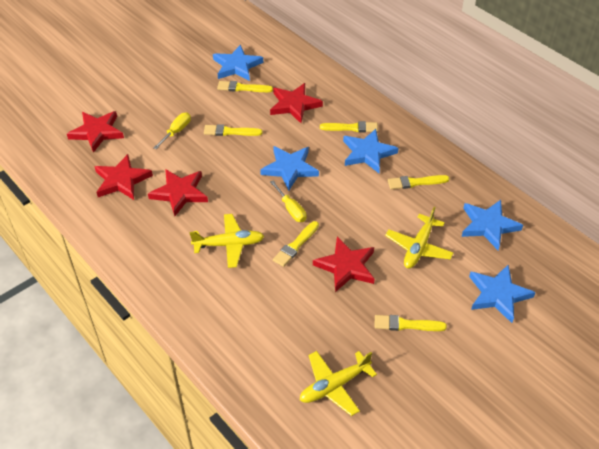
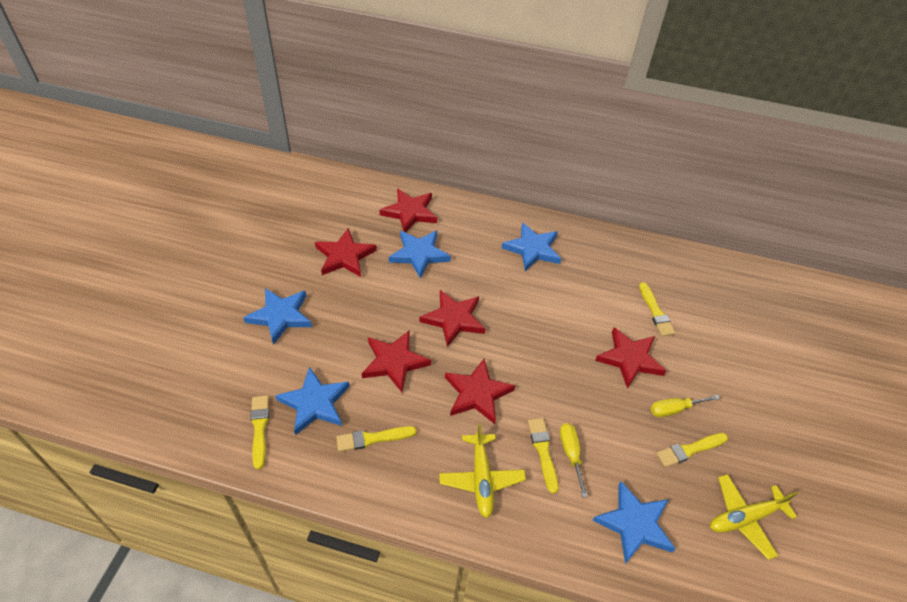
red star: [67,111,124,153] [94,154,153,200] [148,169,208,216] [270,83,323,123] [313,237,375,292] = 5 -> [315,228,377,277] [362,330,431,392] [380,188,437,233] [419,290,485,347] [445,359,515,424] [595,327,666,389] = 6
yellow brush: [204,124,263,136] [217,81,273,92] [273,221,319,267] [320,121,378,133] [375,315,447,331] [388,175,450,189] = 6 -> [250,395,269,469] [336,426,417,452] [528,418,558,494] [639,282,675,336] [656,433,728,467] = 5
yellow plane: [189,214,264,268] [300,351,377,416] [385,207,453,268] = 3 -> [439,423,526,518] [710,474,798,560] = 2

